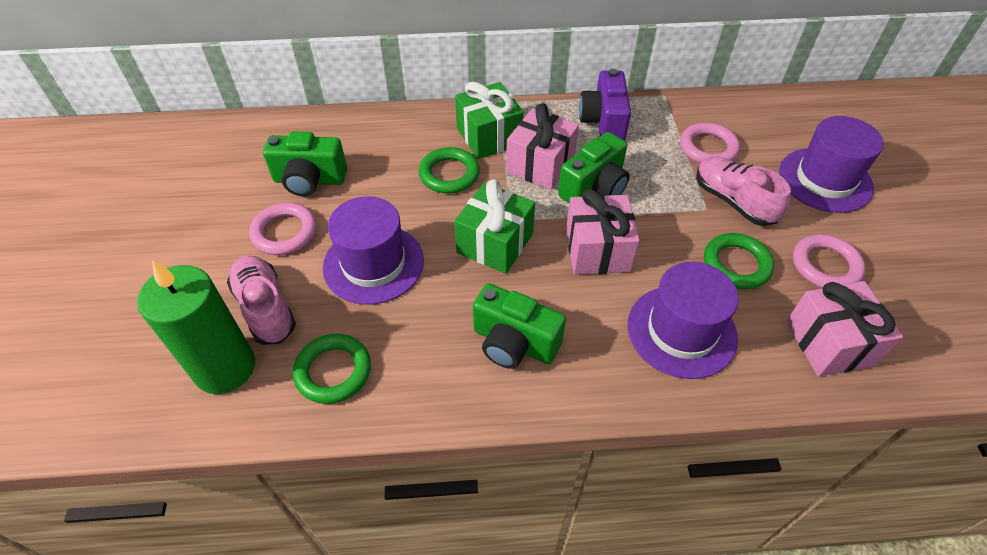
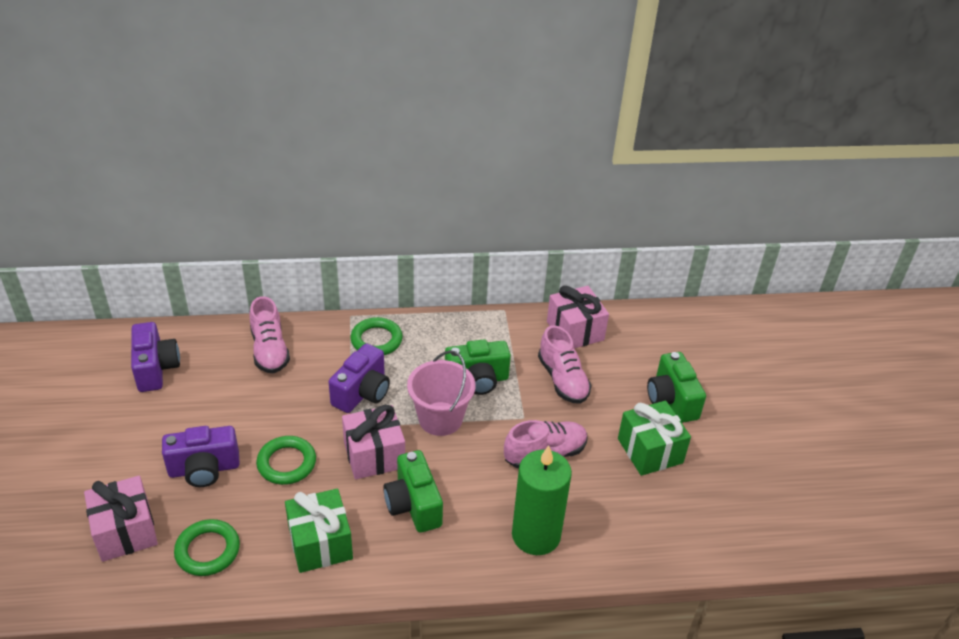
pink bucket: none = 0 -> [407,350,476,436] = 1
pink ring: [249,203,316,255] [680,122,740,164] [793,234,866,288] = 3 -> none = 0
pink shoe: [227,255,296,345] [696,157,791,226] = 2 -> [249,296,290,374] [504,420,588,468] [538,325,592,404] = 3
purple camera: [579,69,631,141] = 1 -> [131,322,180,392] [162,426,240,487] [329,343,390,413] = 3
purple hat: [323,196,424,305] [628,262,739,379] [779,116,884,213] = 3 -> none = 0

